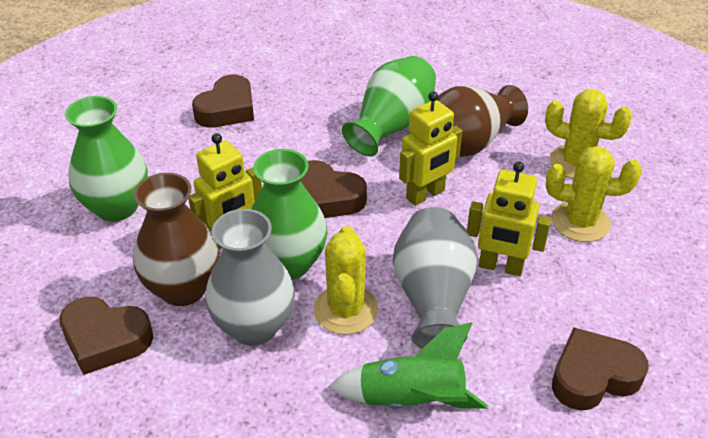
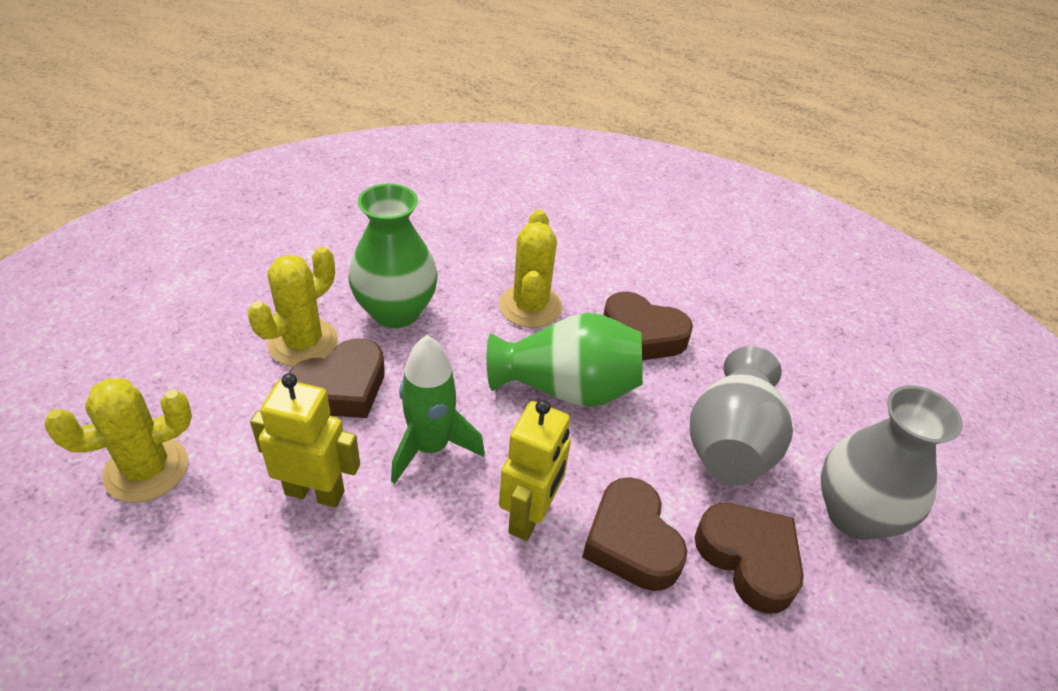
brown vase: [133,173,220,306] [437,85,528,157] = 2 -> none = 0
green vase: [65,96,148,222] [251,149,328,280] [342,56,436,156] = 3 -> [348,183,438,328] [487,313,643,407] = 2
yellow robot: [188,133,262,249] [399,92,462,206] [467,162,551,276] = 3 -> [250,373,360,507] [499,400,571,541] = 2

